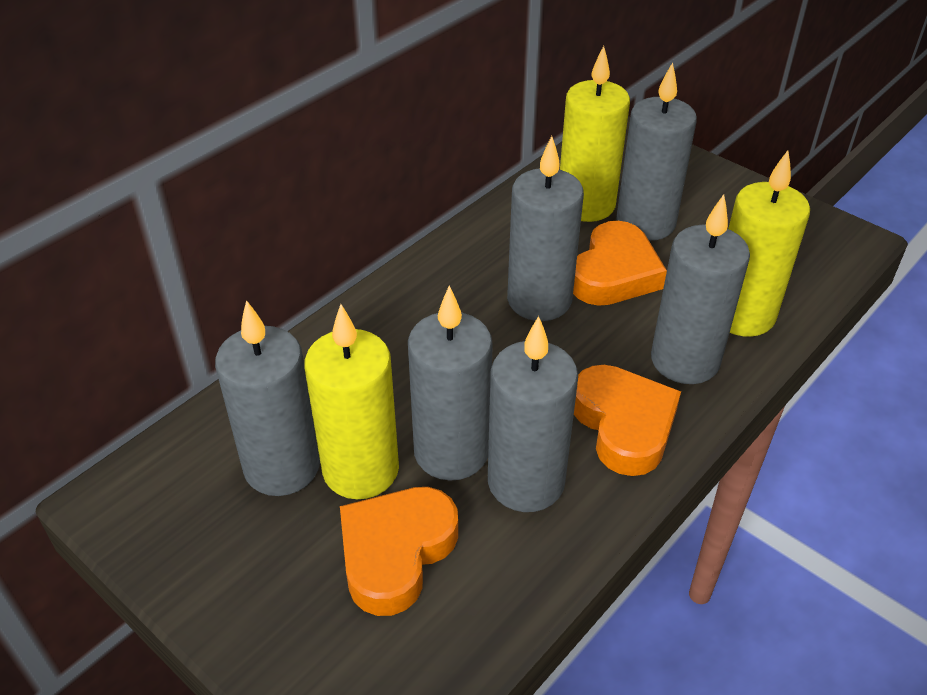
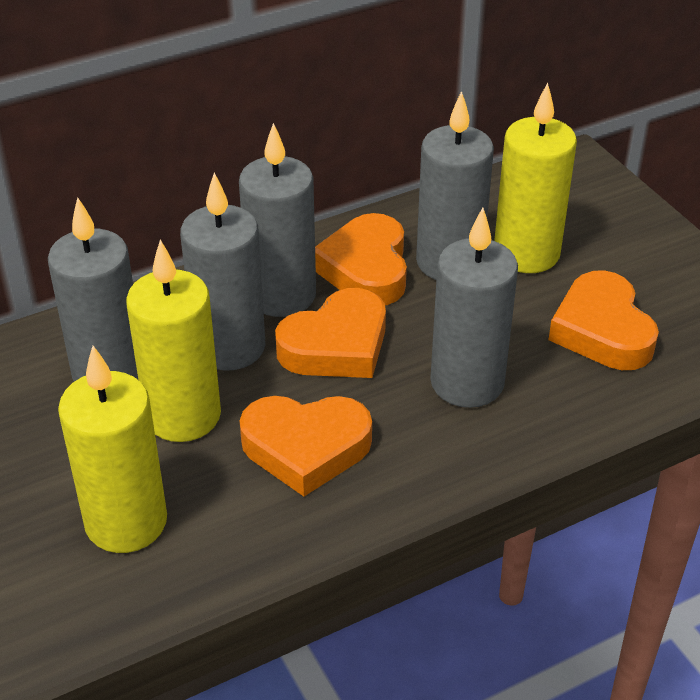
grey candle: [215,300,320,496] [408,285,493,481] [488,316,578,512] [507,136,584,321] [616,62,697,241] [651,194,750,384] = 6 -> [48,197,138,382] [180,173,265,371] [239,123,316,317] [416,91,494,280] [430,208,518,408] = 5
orange heart: [340,487,458,616] [573,221,667,306] [574,365,681,476] = 3 -> [240,396,372,497] [275,288,386,378] [315,213,407,305] [549,270,659,370] = 4

